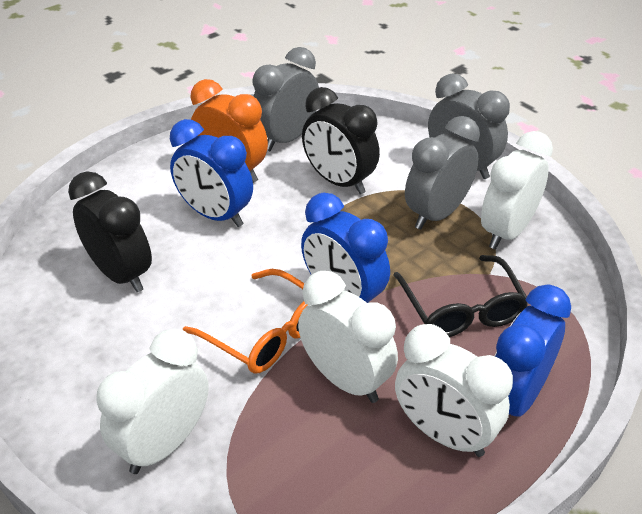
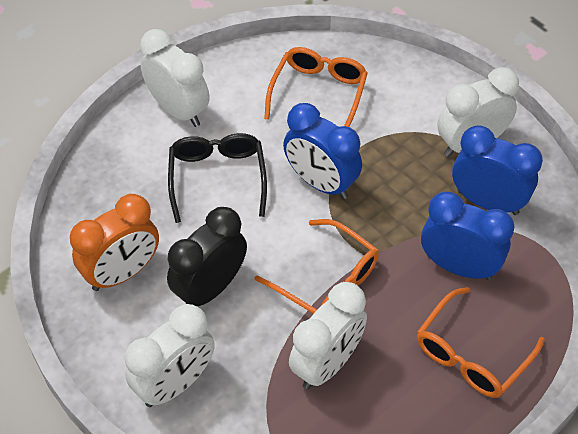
black clock: [68,171,152,292] [302,87,380,194] = 2 -> [167,207,247,306] = 1
grey clock: [252,47,319,152] [405,116,480,230] [428,74,510,179] = 3 -> none = 0
orange glasses: [183,269,307,374] = 1 -> [254,219,379,314] [264,47,368,127] [417,287,545,398] = 3

